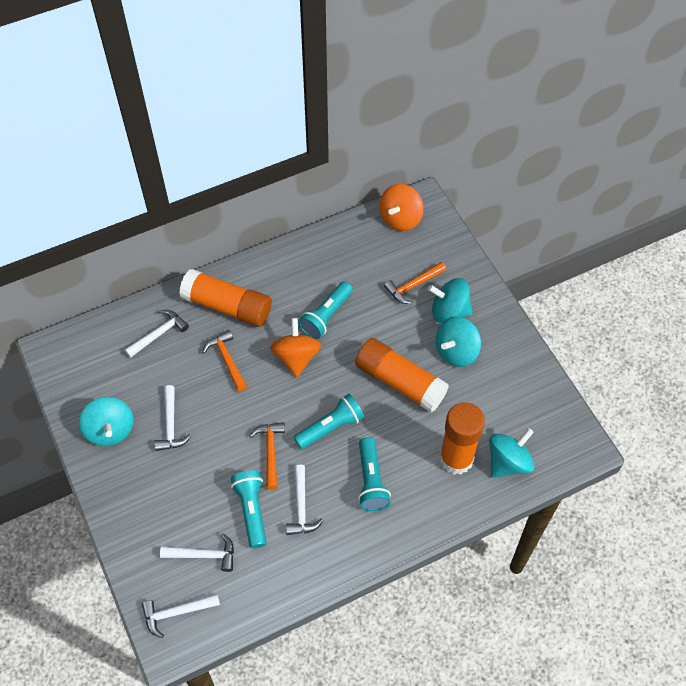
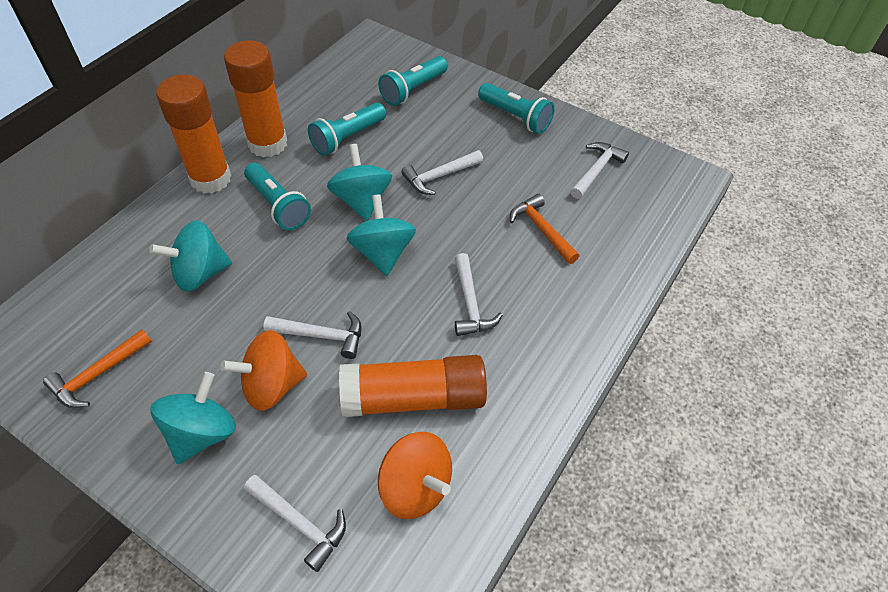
orange hammer: [202,330,247,391] [249,422,285,490] [384,262,446,304] = 3 -> [43,329,152,408] [510,194,579,264] = 2

